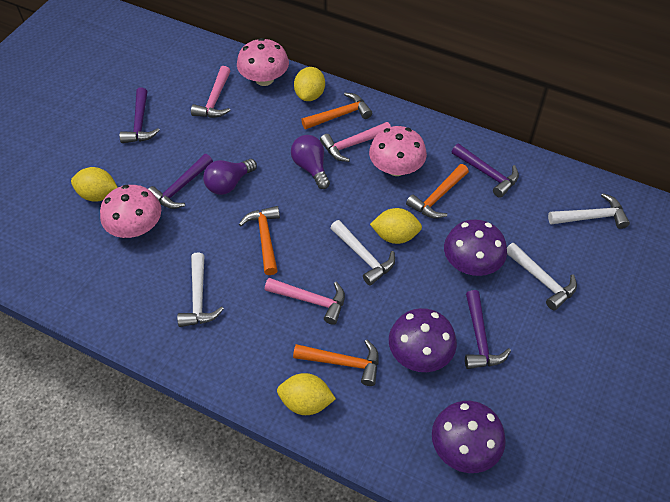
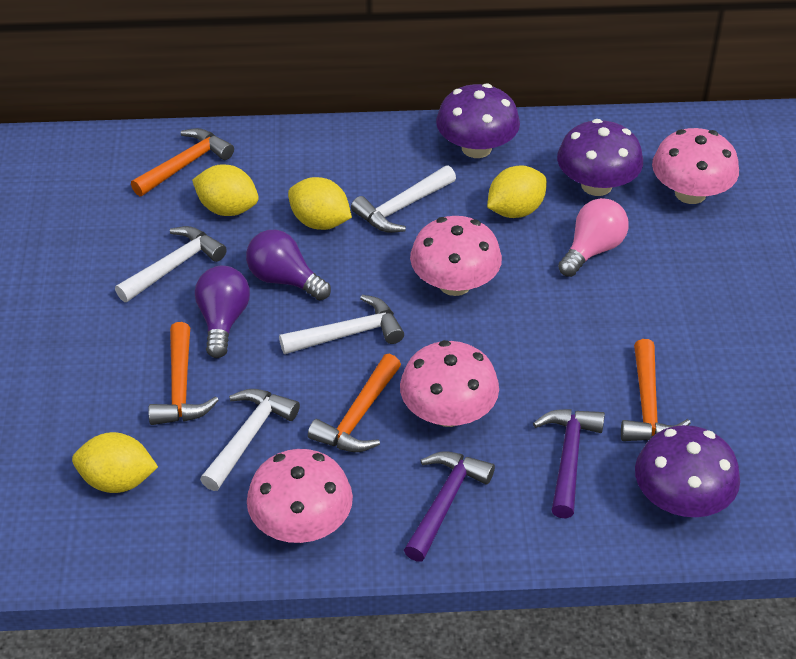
pink hammer: [191,66,231,118] [265,278,345,325] [320,122,391,162] = 3 -> none = 0
pink light bulb: none = 0 -> [558,198,629,277] = 1
pink mushroom: [100,185,161,238] [237,38,289,86] [369,126,427,176] = 3 -> [247,449,353,543] [400,340,499,427] [410,216,502,296] [652,128,739,204] = 4
purple hammer: [119,87,160,143] [148,154,213,209] [452,144,519,198] [465,290,511,369] = 4 -> [404,451,495,562] [533,409,605,519] = 2

